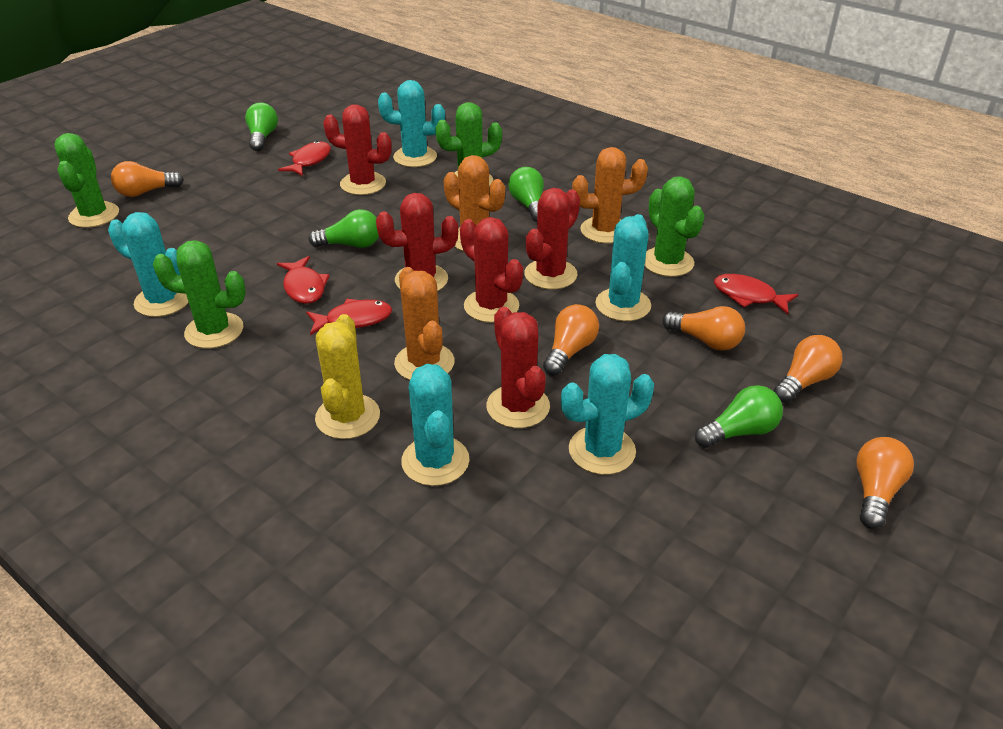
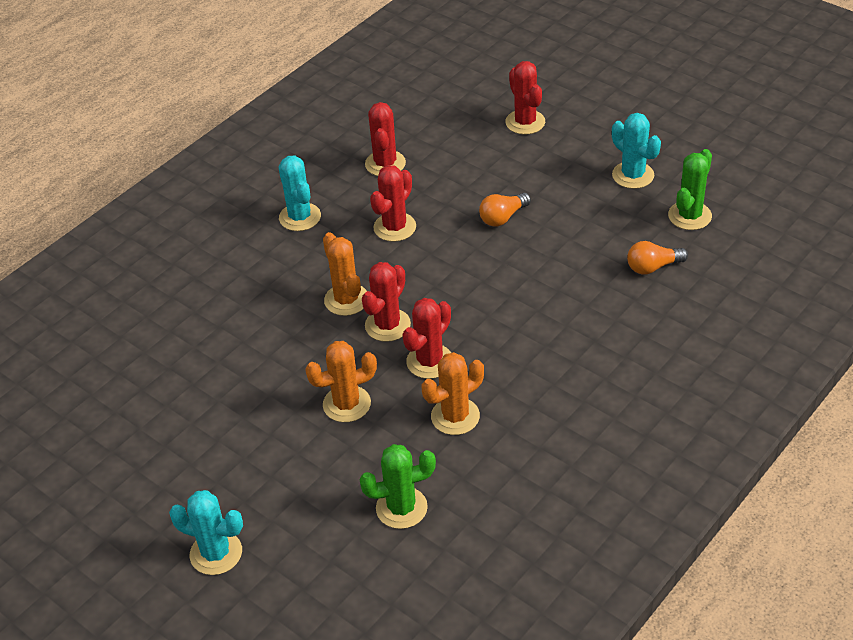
green cactus: [54,133,119,228] [153,240,246,349] [435,102,502,186] [644,176,705,277] = 4 -> [360,444,436,529] [668,149,712,230] = 2
green light bulb: [245,102,278,151] [308,209,379,248] [508,167,544,222] [695,385,783,448] = 4 -> none = 0
orange light bulb: [111,161,184,197] [543,304,599,376] [662,306,745,351] [774,335,842,403] [856,437,914,529] = 5 -> [479,193,531,226] [627,241,688,275] = 2
red fish: [277,256,330,304] [278,141,331,176] [306,299,392,335] [714,274,799,314] = 4 -> none = 0
turquoise cactus: [108,212,189,317] [378,80,445,167] [401,364,469,486] [561,354,654,475] [596,214,651,321] = 5 -> [169,490,243,575] [278,155,321,231] [612,113,661,189] = 3
yellow cactus: [315,314,380,439] = 1 -> none = 0

